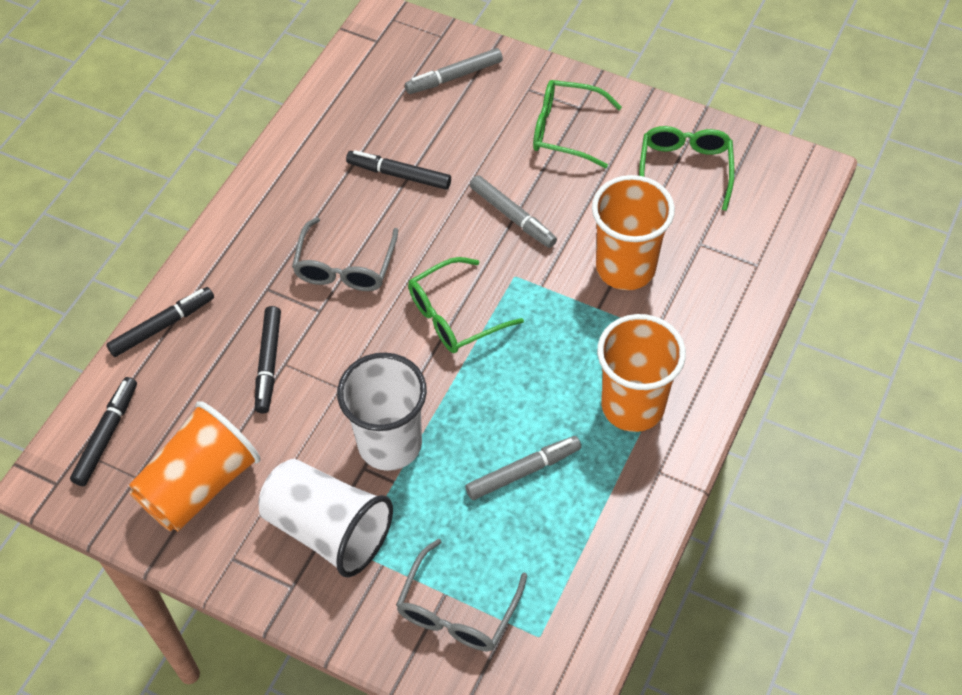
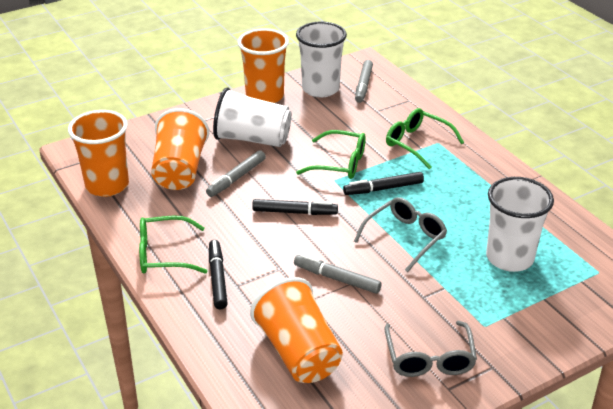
black marker: [70,377,137,486] [106,287,214,357] [255,306,281,413] [346,150,451,190] = 4 -> [209,240,228,309] [252,199,338,215] [343,172,424,195] = 3
orange cup: [129,401,260,531] [592,175,675,290] [597,314,686,432] = 3 -> [68,110,129,197] [151,108,209,190] [237,28,289,103] [250,277,343,383] = 4
white cup: [258,459,393,577] [337,353,427,471] = 2 -> [213,87,292,147] [296,22,347,97] [486,177,554,272] = 3

